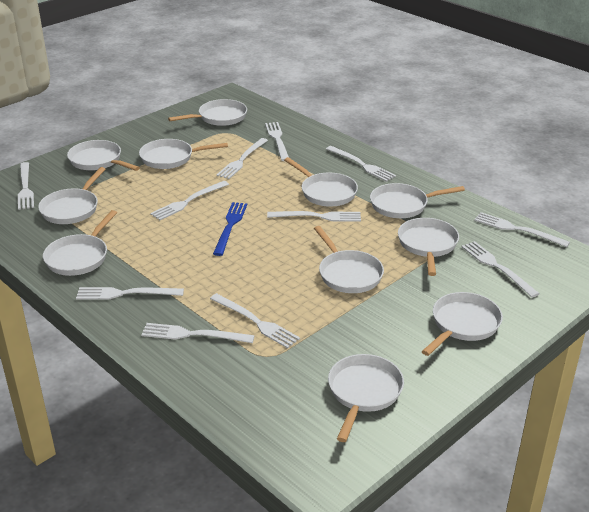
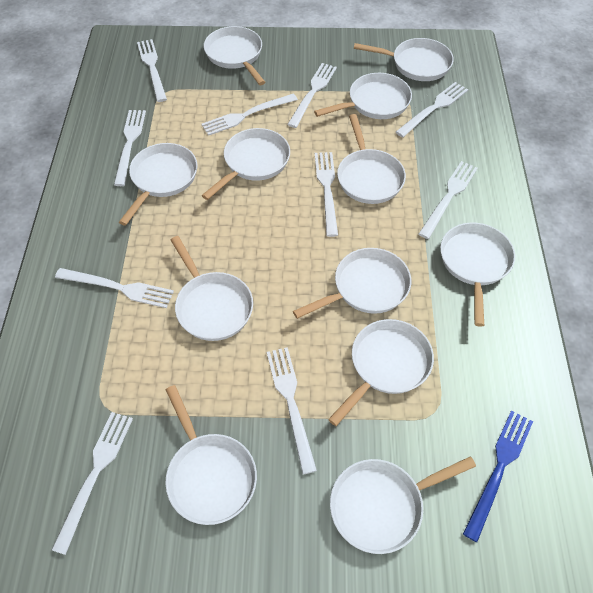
white fork: [18,162,34,210] [76,287,184,300] [141,323,255,343] [150,181,229,220] [210,293,300,349] [217,138,268,179] [265,122,289,161] [267,211,361,222] [326,146,396,182] [462,241,540,298] [474,212,570,247] = 11 -> [52,412,133,555] [55,268,174,308] [114,110,146,186] [137,39,167,102] [201,93,298,136] [267,347,317,474] [287,63,337,128] [315,152,338,237] [396,82,468,137] [419,161,478,239] = 10
white pan: [38,167,106,224] [43,210,117,276] [67,140,140,171] [139,139,228,169] [168,99,247,126] [284,157,358,207] [314,226,384,293] [328,354,404,442] [370,183,465,218] [398,218,459,276] [422,292,503,356] = 11 -> [119,143,197,226] [165,385,257,525] [171,236,253,341] [201,128,290,200] [204,26,265,85] [293,248,411,319] [314,73,412,119] [328,319,434,426] [330,456,476,554] [337,114,406,204] [354,38,454,81] [440,222,515,327] = 12

